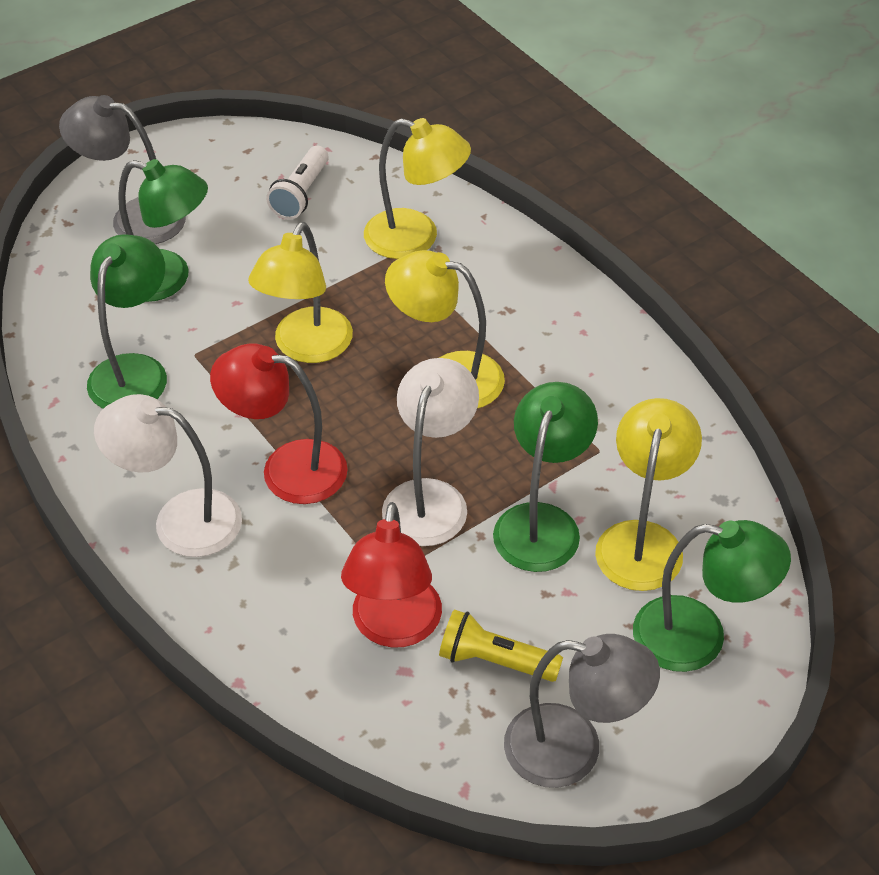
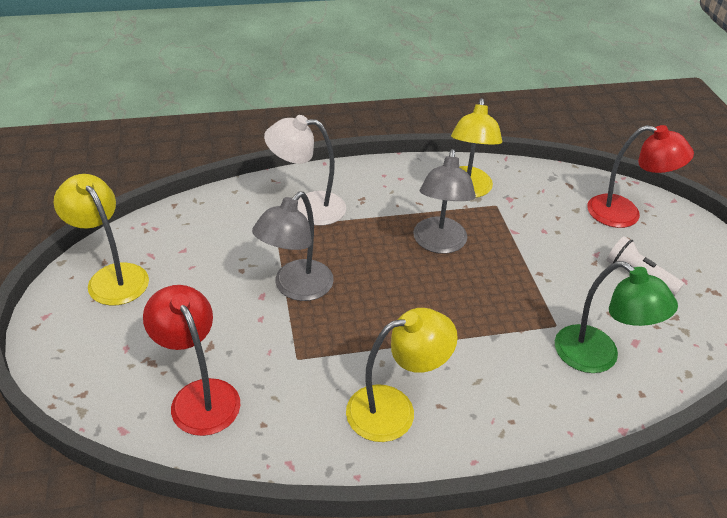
green lamp: [87,234,167,409] [118,159,208,302] [493,382,598,572] [633,520,791,672] = 4 -> [555,261,678,373] = 1
white lamp: [94,394,242,557] [382,358,479,546] = 2 -> [264,115,346,226] = 1
yellow flashlight: [439,609,563,682] = 1 -> none = 0
yellow lamp: [248,222,353,363] [364,118,471,259] [385,250,505,408] [595,398,702,591] = 4 -> [54,174,149,305] [346,308,458,442] [451,98,502,198] = 3

